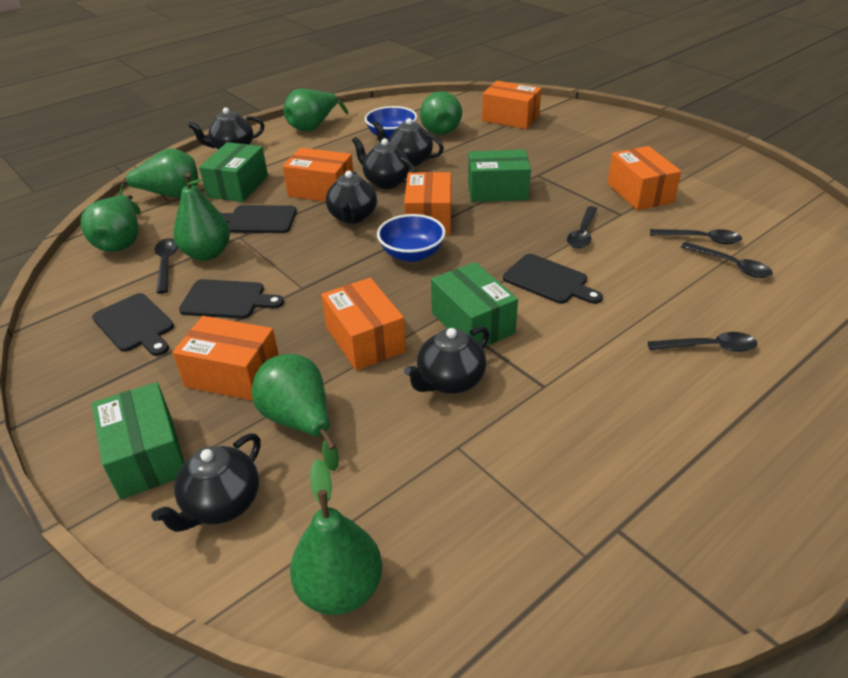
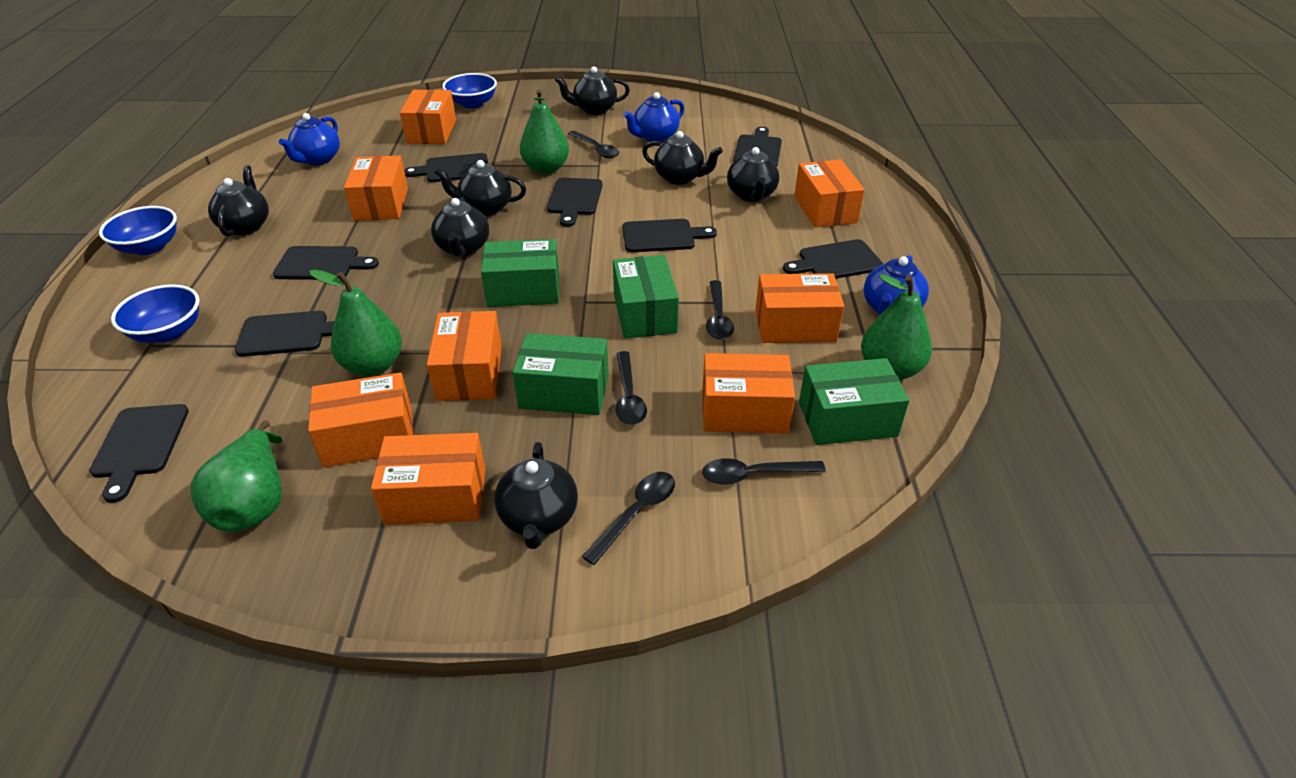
black cutting board: [92,293,174,356] [179,279,284,319] [220,205,297,233] [503,254,603,304] = 4 -> [90,404,189,503] [235,311,335,357] [273,246,379,280] [404,153,488,182] [547,178,603,227] [622,219,717,252] [733,127,782,167] [783,239,883,279] = 8
black teapot: [151,433,261,532] [188,108,264,150] [326,170,377,224] [352,137,416,189] [372,118,444,166] [404,326,489,394] = 6 -> [208,165,269,237] [431,197,489,257] [434,160,526,216] [494,442,578,549] [555,66,630,115] [642,131,723,185] [727,147,779,202] = 7
blue bowl: [365,106,417,139] [377,214,446,262] = 2 -> [99,206,177,255] [111,284,200,343] [442,73,497,109] = 3
blue teapot: none = 0 -> [279,113,340,165] [623,92,684,142] [864,255,929,316] = 3
green pear: [81,195,141,252] [113,148,199,198] [173,173,230,261] [252,354,339,471] [283,88,349,131] [290,459,382,615] [420,91,462,135] = 7 -> [190,420,282,532] [309,270,402,376] [520,89,569,174] [861,274,932,380] = 4
orange box: [172,316,279,401] [283,148,353,202] [321,278,406,371] [404,172,451,235] [482,81,541,129] [607,146,682,210] = 6 -> [308,373,413,467] [344,155,408,221] [371,433,486,525] [400,89,456,144] [427,311,502,401] [702,353,795,434] [755,273,844,343] [794,159,865,228] = 8

